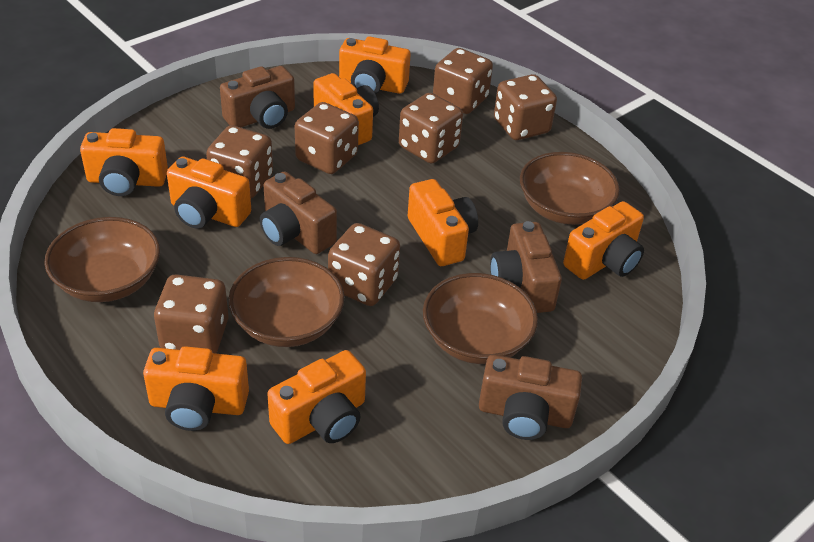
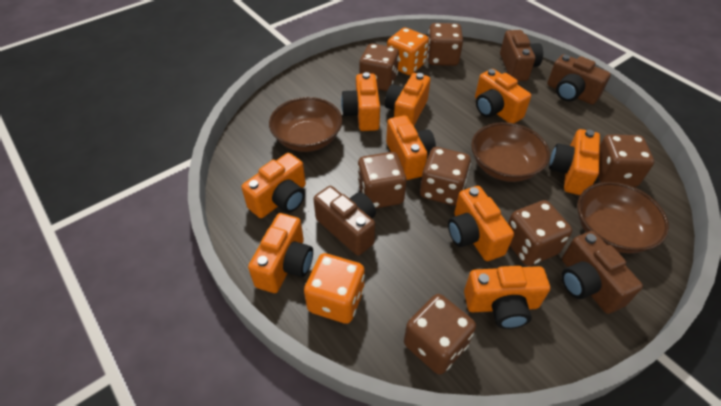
brown bowl: [44,217,160,302] [228,257,344,347] [423,273,538,364] [520,152,620,225] = 4 -> [269,97,342,152] [471,122,550,182] [577,182,669,253] = 3
orange camera: [80,128,168,196] [143,346,249,431] [167,157,251,228] [267,350,366,444] [313,73,379,145] [339,36,411,94] [408,179,478,266] [563,201,644,280] = 8 -> [241,153,306,218] [248,213,313,293] [341,72,380,131] [385,73,430,126] [386,115,436,180] [448,186,514,261] [464,266,550,329] [475,69,531,123] [549,129,600,195] = 9
orange dice: none = 0 -> [304,253,365,324] [387,28,429,75] = 2

